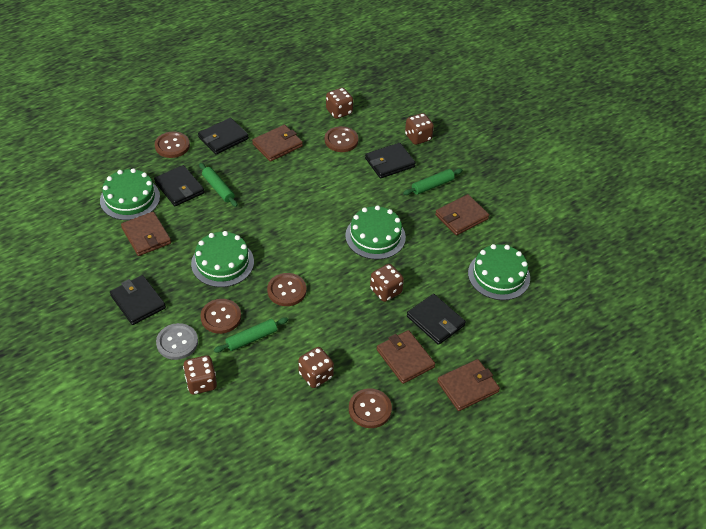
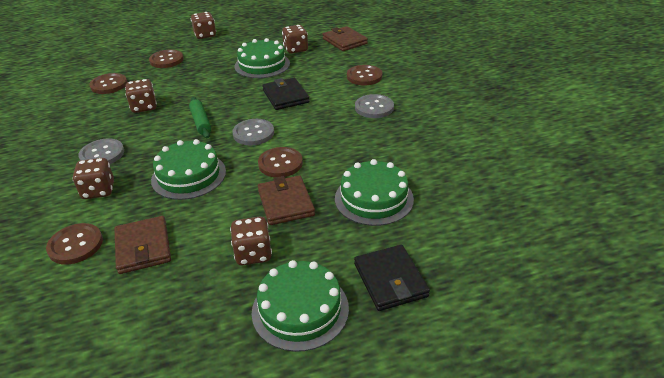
black wallet: [110,275,166,325] [154,165,204,206] [198,118,249,154] [365,143,416,178] [407,294,466,345] = 5 -> [262,78,310,110] [354,245,430,311] = 2
brown wallet: [121,212,171,256] [252,125,303,162] [377,330,435,384] [435,194,489,235] [437,359,500,411] = 5 -> [114,216,171,274] [258,175,315,225] [322,26,368,51] = 3
green rolling pin: [199,163,238,207] [214,317,288,353] [403,169,463,195] = 3 -> [189,97,211,138] = 1
grey button: [156,323,198,360] = 1 -> [78,139,124,164] [232,119,274,145] [355,94,394,118] = 3

